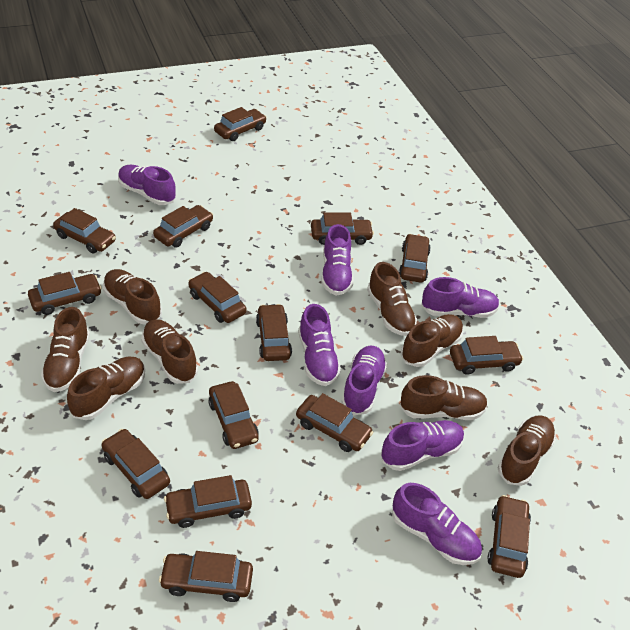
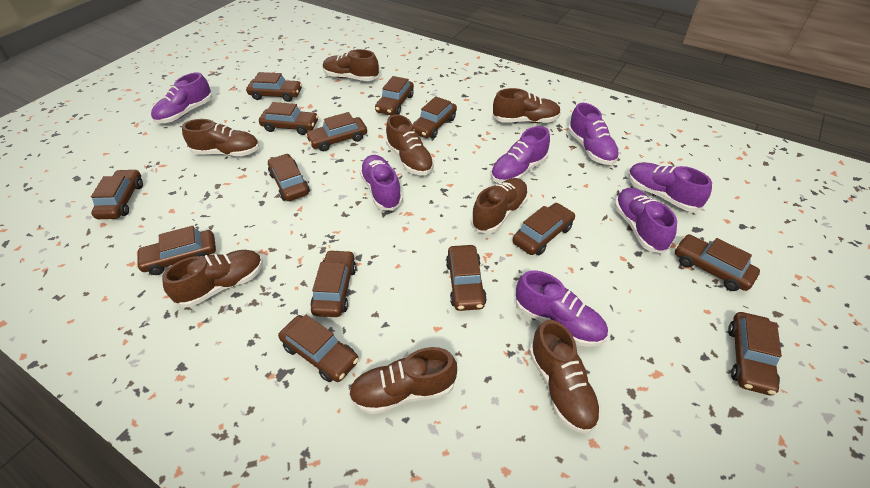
brown car: [28,272,102,315] [53,208,116,253] [102,429,170,499] [153,205,213,248] [159,551,253,602] [164,475,252,528] [188,272,247,323] [208,381,259,449] [214,107,267,141] [256,304,292,361] [296,393,374,452] [311,212,374,245] [399,234,431,283] [450,336,523,375] [487,495,531,578] = 15 -> [91,169,143,219] [136,226,216,275] [246,72,302,102] [259,102,318,135] [268,154,310,201] [278,315,359,382] [305,112,367,151] [310,250,356,317] [375,76,414,115] [412,96,457,139] [446,245,487,311] [513,203,575,255] [675,234,760,291] [728,312,782,395] = 14

